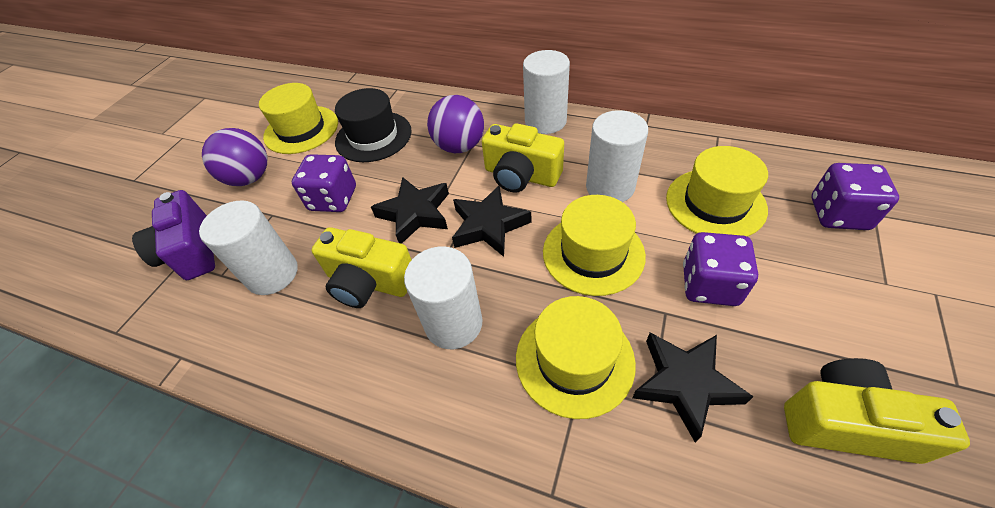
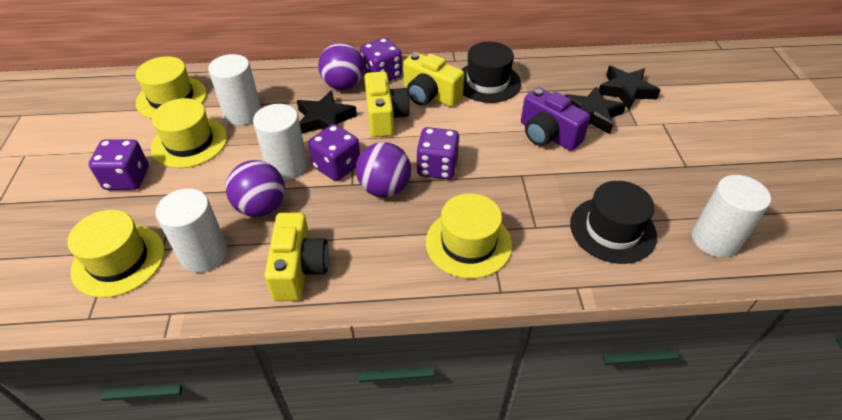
black hat: [335,88,412,162] = 1 -> [461,42,521,103] [570,181,657,264] = 2
purple ball: [202,128,267,186] [427,95,484,153] = 2 -> [226,160,285,217] [318,43,365,90] [356,142,411,197] = 3
purple dice: [292,154,356,212] [683,232,758,306] [812,163,899,230] = 3 -> [89,139,149,190] [308,124,360,181] [360,38,402,81] [416,127,460,179] = 4

